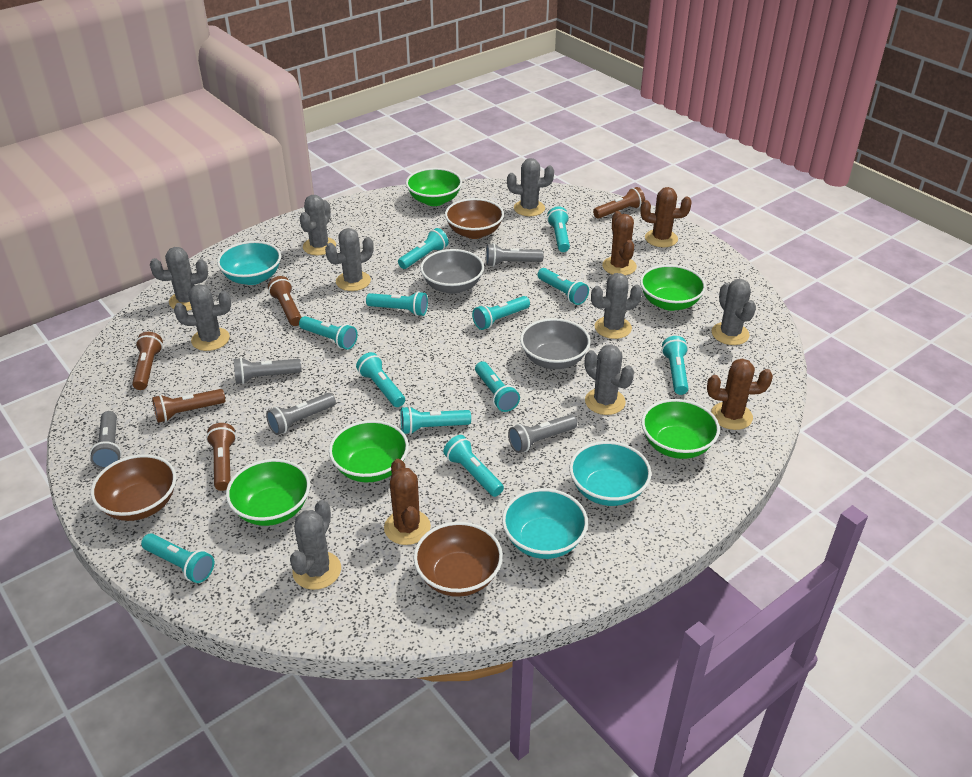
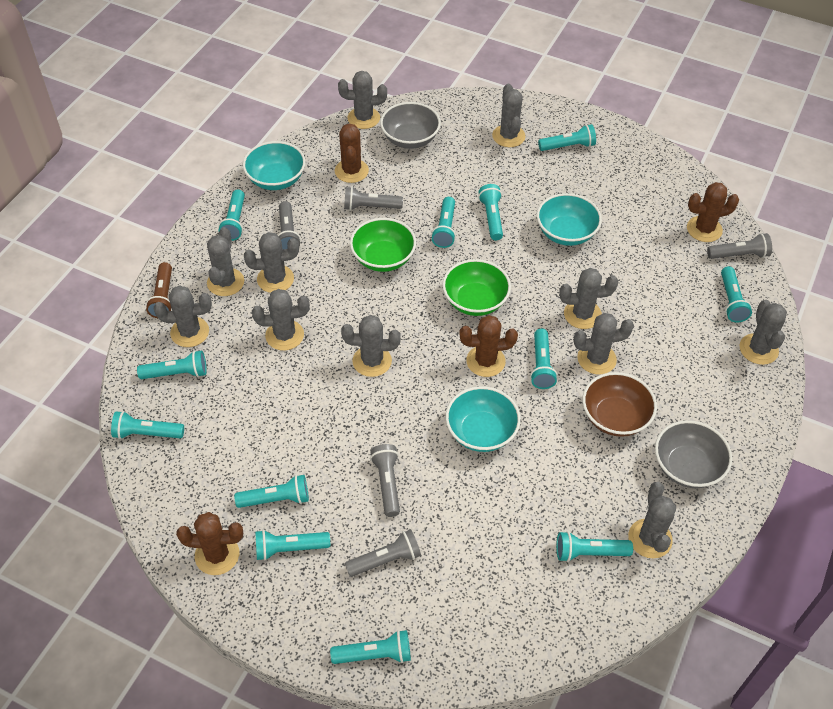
brown bowl: [91,454,176,521] [414,522,503,597] [445,198,504,239] = 3 -> [582,372,657,437] = 1
brown flashlight: [132,332,163,390] [152,389,225,423] [206,423,236,491] [268,276,302,326] [593,187,645,219] = 5 -> [146,262,172,318] = 1
green bowl: [226,459,310,526] [329,420,409,482] [406,168,462,206] [640,265,706,311] [641,399,720,459] = 5 -> [350,218,416,272] [442,259,511,316] = 2
grey cactus: [150,247,208,311] [174,284,231,351] [290,500,341,590] [300,195,336,255] [325,228,374,291] [507,158,554,216] [585,344,634,415] [591,273,642,339] [711,279,756,345] = 9 -> [154,285,212,347] [207,227,244,296] [244,232,299,293] [252,289,310,350] [338,71,387,129] [341,315,401,377] [492,84,526,147] [559,268,618,329] [573,313,634,374] [628,482,676,559] [740,300,787,365] = 11

